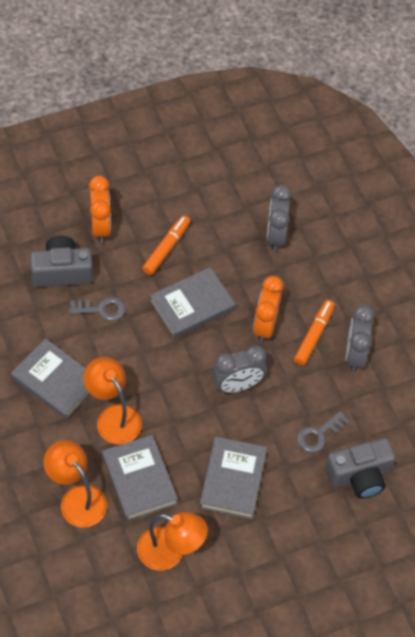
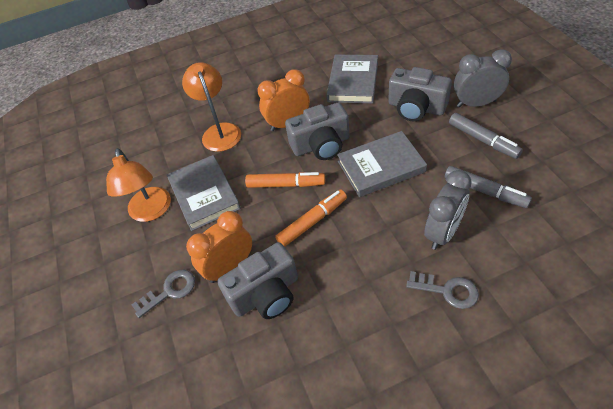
grey book: [11,338,90,419] [102,435,178,521] [150,267,236,339] [199,437,267,519] = 4 -> [167,155,241,231] [327,55,378,104] [337,131,427,197] = 3
grey camera: [30,236,93,287] [325,438,395,499] = 2 -> [217,242,298,319] [285,103,350,160] [388,67,452,121] = 3
grey clock: [212,345,267,393] [267,185,292,252] [345,305,374,372] = 3 -> [424,170,472,250] [454,49,512,107] = 2
grey marker: none = 0 -> [445,166,532,208] [449,113,523,159] = 2
orange lamp: [43,440,107,528] [83,357,142,445] [137,512,208,571] = 3 -> [106,148,171,222] [182,62,241,152] = 2

